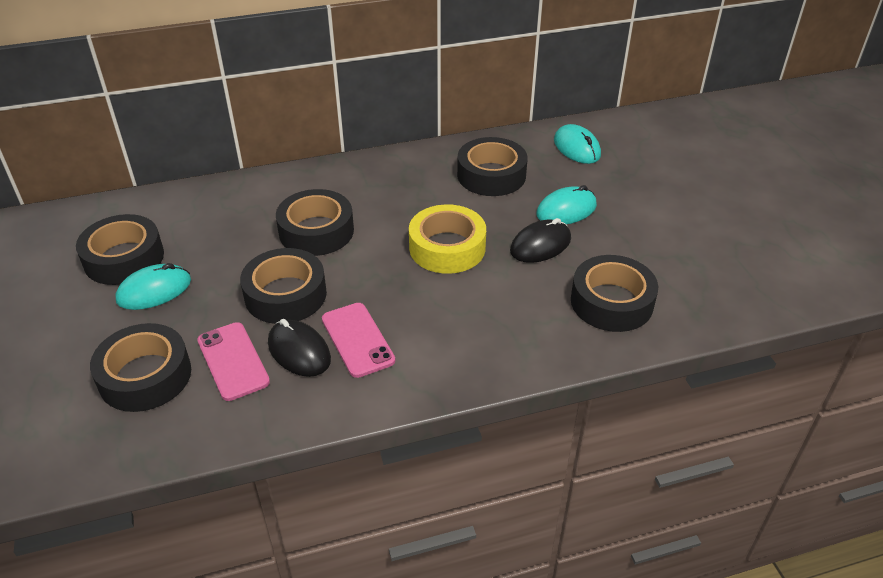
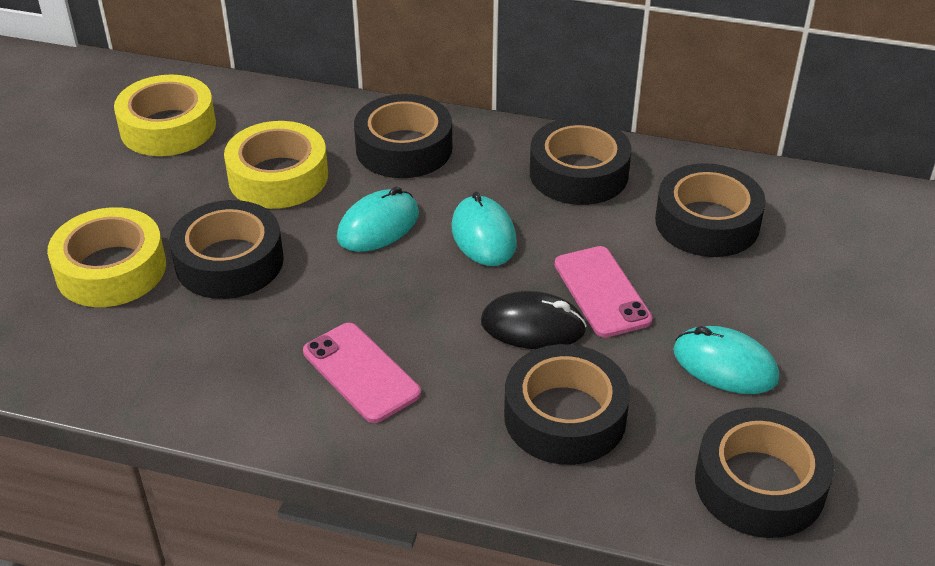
black mouse: [268,319,331,377] [510,218,571,263] = 2 -> [481,291,587,349] = 1
yellow tape: [409,204,486,274] = 1 -> [47,207,166,307] [114,74,216,156] [224,121,328,209] = 3

